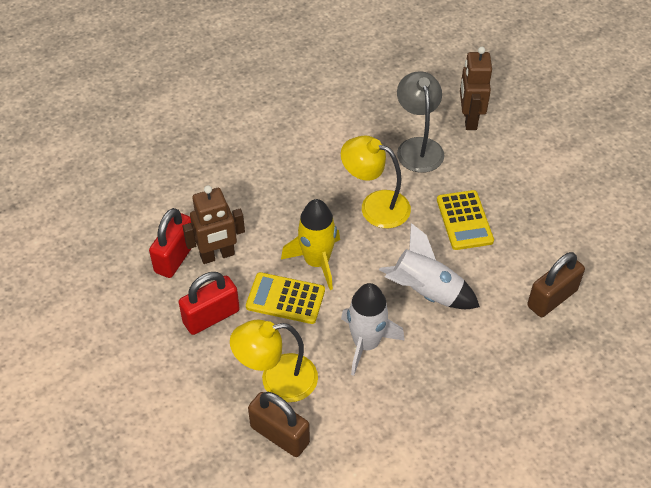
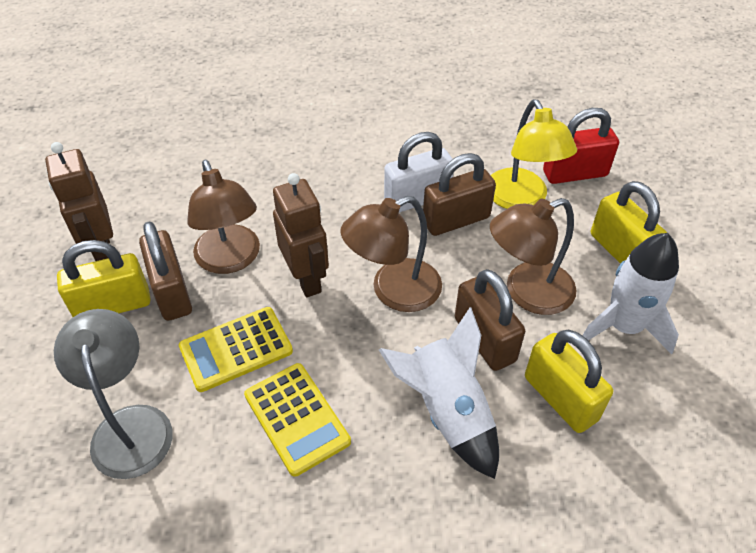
brown lamp: none = 0 -> [187,160,260,274] [340,196,442,312] [490,198,576,315] = 3
brown padlock: [248,392,310,457] [527,252,585,317] = 2 -> [139,221,192,321] [423,153,496,236] [455,269,525,371] = 3
red padlock: [149,208,192,278] [178,272,240,335] = 2 -> [543,108,619,184] = 1
white padlock: none = 0 -> [384,132,453,212] = 1
yellow lamp: [230,320,318,402] [341,136,411,228] = 2 -> [491,99,577,209] = 1
yellow padlock: none = 0 -> [57,240,150,317] [525,330,613,433] [591,181,667,264] = 3
yellow rocket: [281,199,340,290] = 1 -> none = 0

